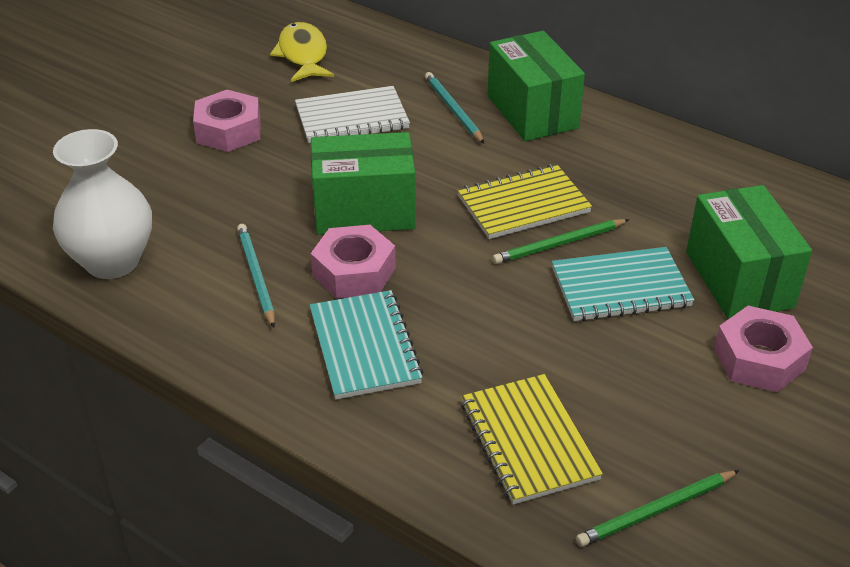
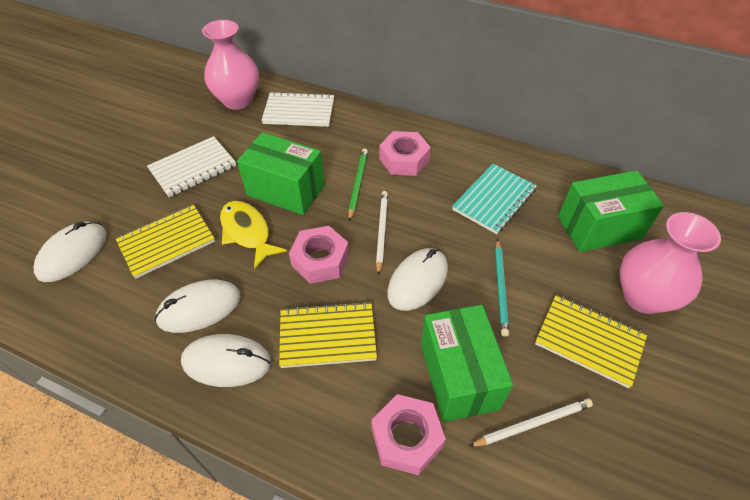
green pencil: [492,219,629,264] [576,470,740,547] = 2 -> [348,149,368,221] = 1
pink vase: none = 0 -> [202,20,259,110] [620,212,721,314] = 2
turquoise notebook: [310,290,424,399] [552,247,694,321] = 2 -> [452,164,537,234] = 1
turquoise pencil: [237,224,275,328] [425,72,485,144] = 2 -> [495,239,509,337] = 1
white mouse: none = 0 -> [34,222,107,282] [155,280,241,333] [181,334,271,387] [387,248,448,311] = 4
white notebook: [295,86,410,143] = 1 -> [147,136,237,197] [261,91,334,127] = 2
white pencil: none = 0 -> [376,191,388,276] [468,398,593,447] = 2
white vase: [53,129,152,279] = 1 -> none = 0
yellow notebook: [457,164,592,239] [461,374,603,505] = 2 -> [115,204,215,279] [279,301,377,368] [535,295,647,388] = 3

